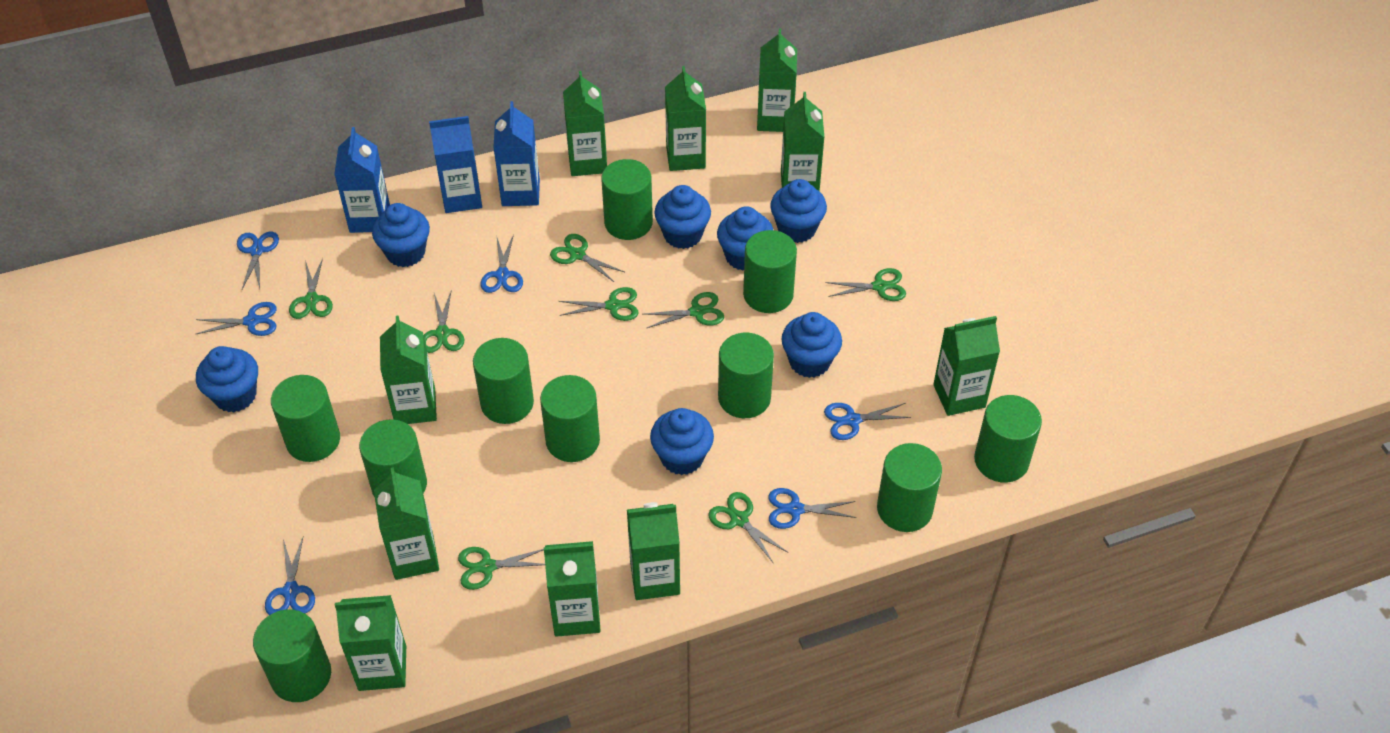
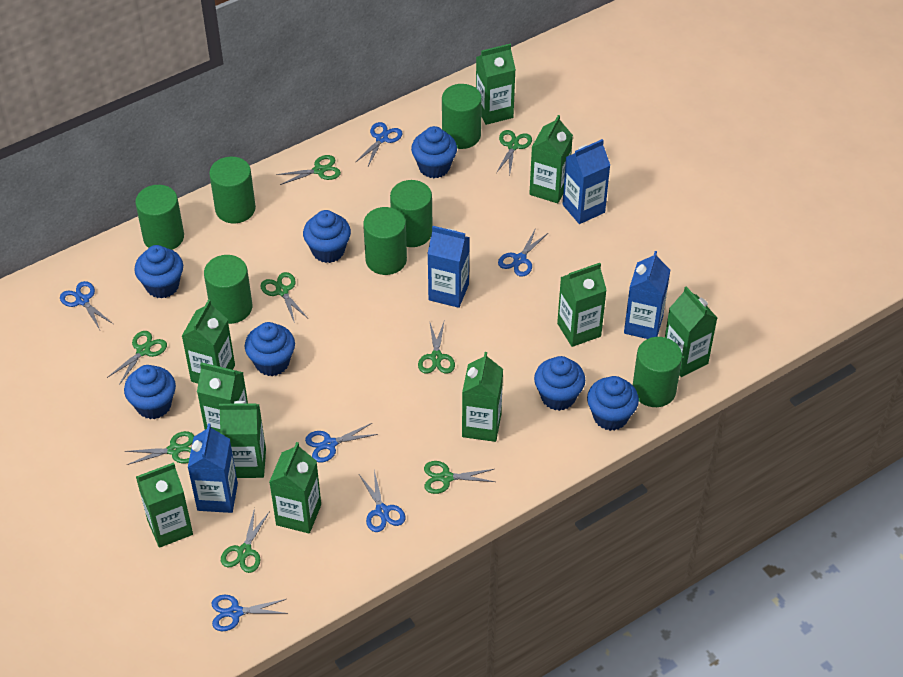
blue carton: [334,127,390,233] [429,116,482,213] [493,101,540,206] = 3 -> [188,423,238,513] [427,226,470,308] [563,139,610,224] [624,251,670,339] = 4
green cylinder: [253,609,331,702] [271,375,340,462] [359,419,427,497] [473,338,534,424] [540,375,600,462] [601,159,653,240] [718,333,774,418] [743,230,797,313] [877,443,942,532] [974,395,1042,483] = 10 -> [135,185,184,250] [204,255,252,324] [209,157,256,223] [363,207,407,275] [390,180,432,247] [442,84,482,149] [633,337,682,407] = 7

